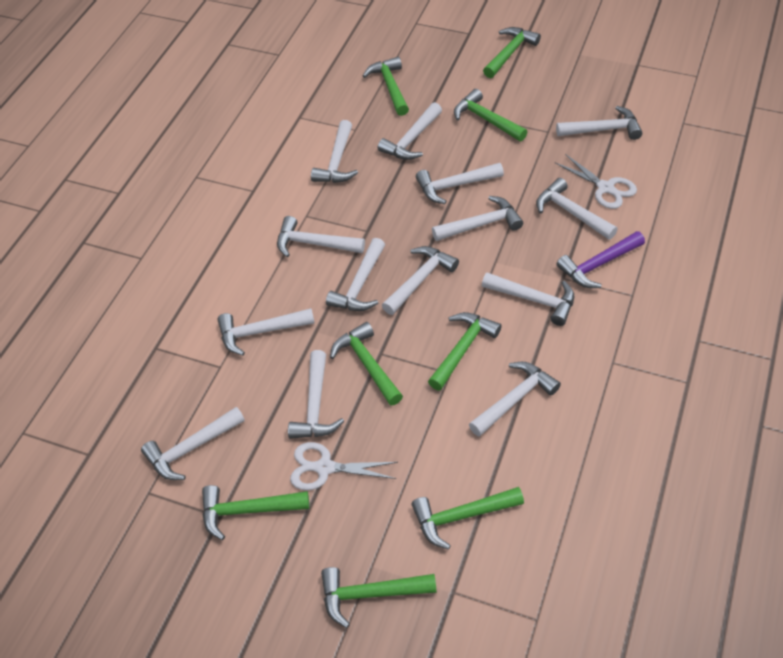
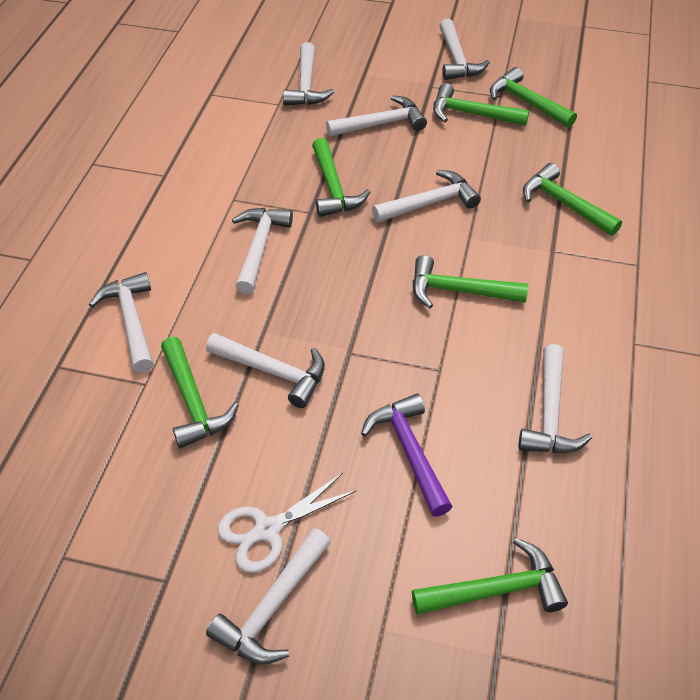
green hammer: [202,485,309,540] [321,567,437,628] [330,322,403,405] [363,57,409,116] [412,487,524,550] [428,312,502,390] [454,89,527,141] [483,27,541,78] = 8 -> [161,337,239,448] [312,138,370,217] [412,538,568,615] [413,255,528,308] [433,83,529,126] [490,67,577,128] [523,163,622,236] = 7
white hammer: [141,407,245,480] [218,308,315,356] [277,216,365,257] [288,350,344,439] [311,120,358,183] [326,238,385,311] [378,102,442,160] [382,246,459,315] [416,163,504,204] [432,196,523,241] [469,362,561,437] [482,272,574,326] [536,178,618,240] [556,106,642,140] = 14 -> [89,272,153,373] [206,333,325,408] [206,528,331,664] [232,208,293,294] [283,42,335,106] [326,95,427,137] [372,170,481,222] [439,19,490,80] [518,344,592,453] = 9
white scissors: [290,442,398,490] [555,154,637,209] = 2 -> [218,473,357,573] = 1

